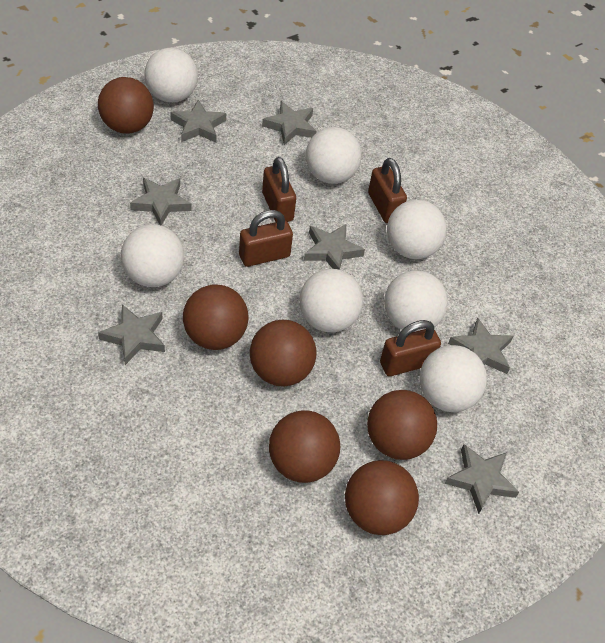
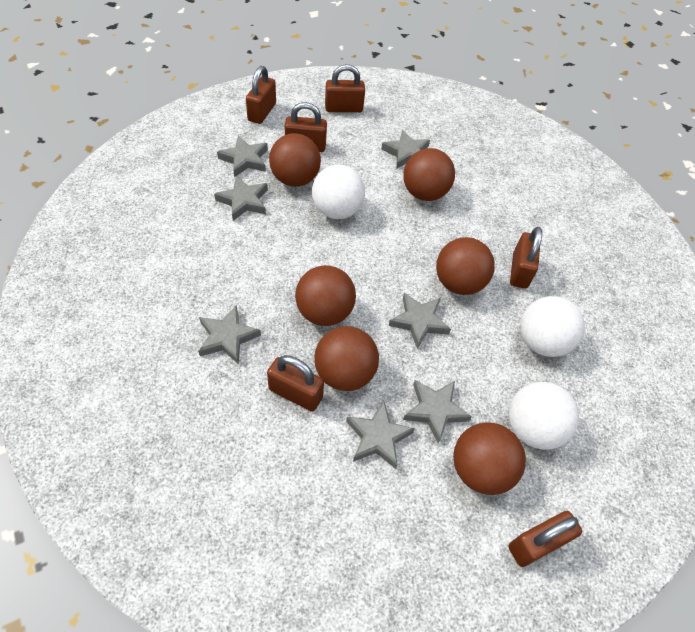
brown padlock: [239,210,293,267] [262,157,296,222] [368,158,407,223] [380,320,441,376] = 4 -> [246,66,276,124] [267,355,324,412] [285,102,327,152] [325,64,365,112] [508,511,582,567] [510,227,542,289] = 6
white ball: [121,224,184,287] [144,48,198,103] [299,269,363,332] [306,127,362,184] [384,270,448,332] [387,200,447,259] [419,345,487,412] = 7 -> [312,165,365,219] [509,382,579,450] [520,296,585,357] = 3

